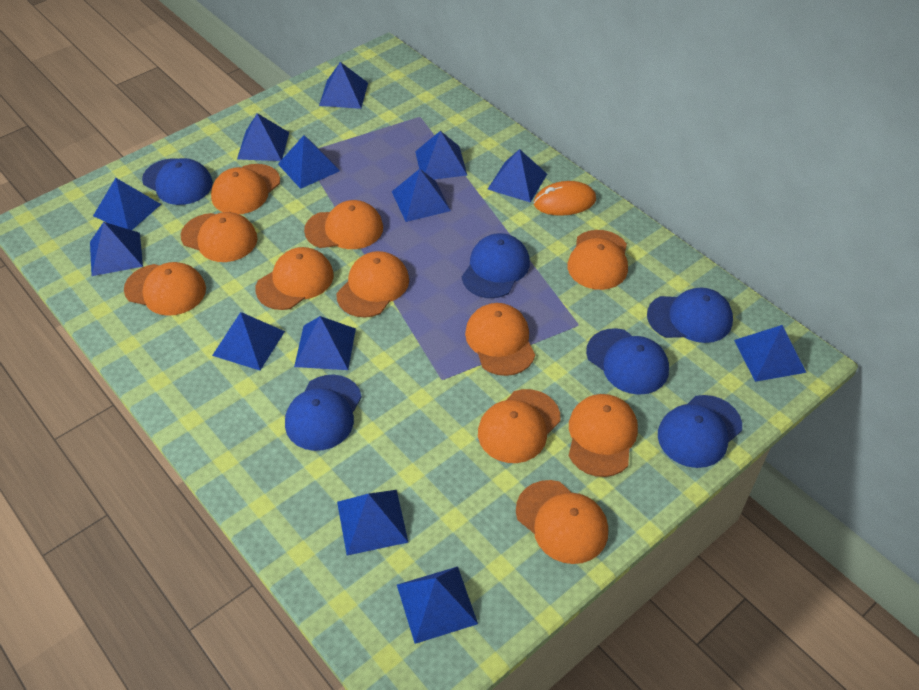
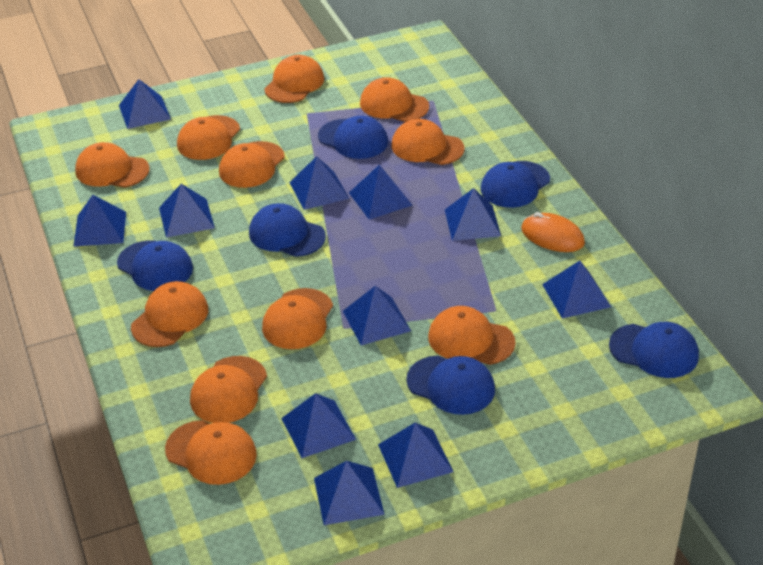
blue pyramid: [90,222,143,276] [93,178,161,230] [212,312,285,370] [237,113,289,161] [278,135,340,189] [294,316,356,370] [319,62,368,109] [337,490,408,555] [392,169,451,222] [397,566,478,644] [415,131,467,179] [487,149,547,203] [734,325,807,382] = 13 -> [73,195,126,247] [119,79,171,129] [159,184,215,238] [281,393,356,458] [289,156,350,210] [314,461,385,525] [343,286,411,345] [349,165,413,219] [378,423,454,488] [445,188,501,241] [542,261,611,319] = 11

